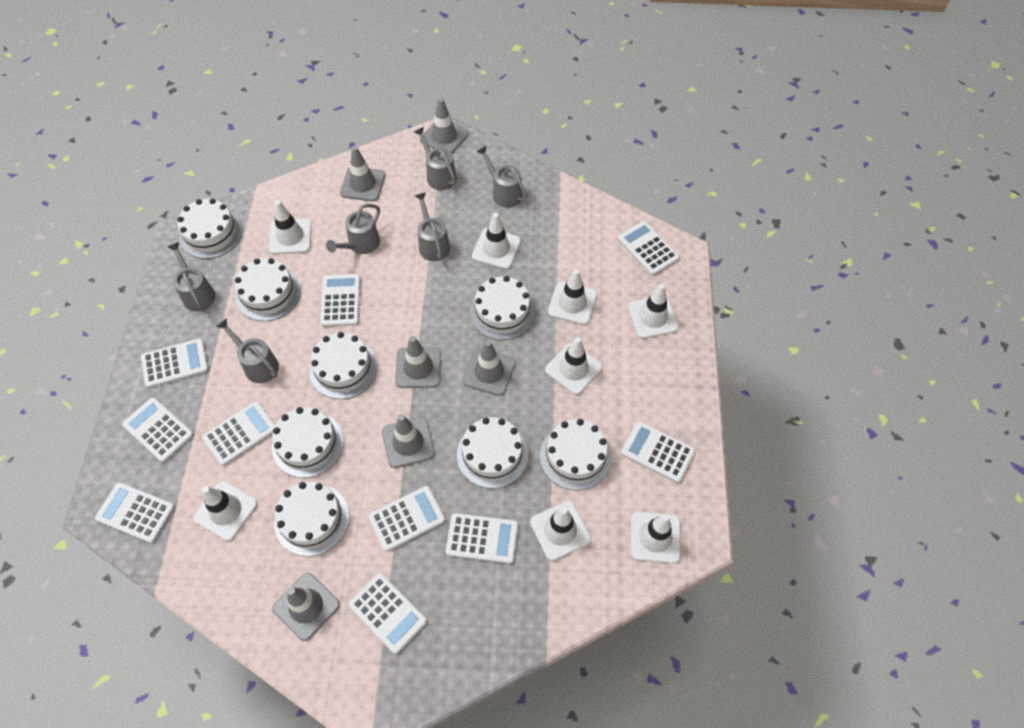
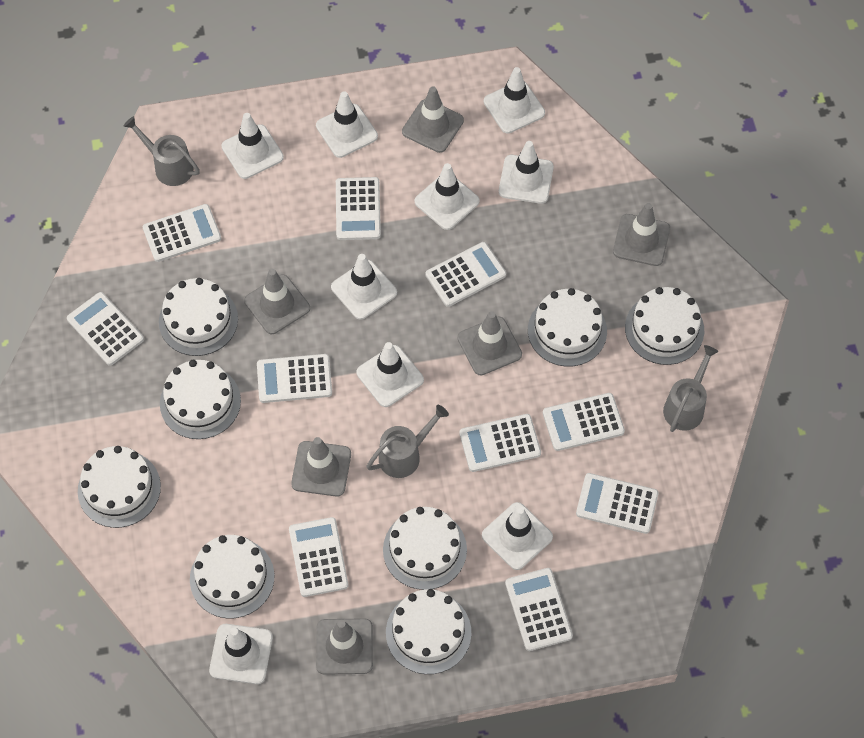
grey watering can: [167,242,215,311] [216,318,279,383] [326,204,380,254] [414,127,457,190] [414,192,450,261] [476,146,527,208] = 6 -> [123,116,200,186] [367,405,449,478] [663,345,719,432] = 3
white traffic cone: [193,481,257,541] [269,200,312,254] [472,213,521,269] [530,501,591,561] [545,337,603,395] [548,269,597,325] [628,283,679,339] [630,512,681,563] = 8 -> [209,624,273,684] [222,113,284,179] [316,91,378,158] [331,254,397,320] [356,342,424,407] [414,163,480,230] [482,502,553,570] [484,67,545,134] [499,141,554,204] = 9

